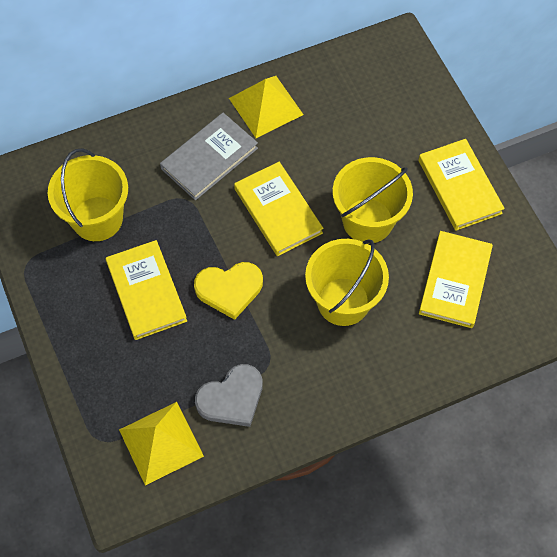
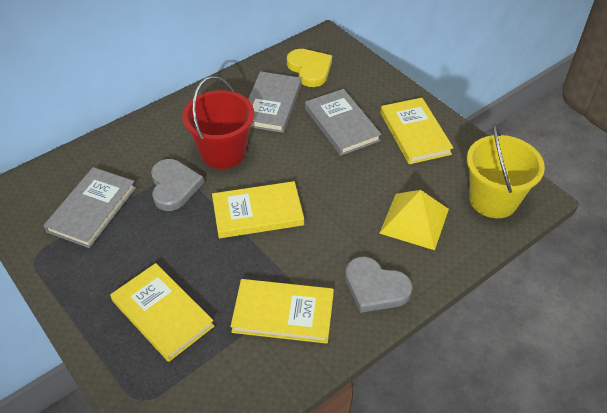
grey book: [160,113,258,200] = 1 -> [43,167,136,248] [248,71,302,133] [305,89,381,156] = 3
grey heart: [195,364,263,427] = 1 -> [151,159,204,211] [345,257,412,313] = 2
red bucket: none = 0 -> [182,76,254,169] = 1
yellow bucket: [48,148,128,241] [305,239,389,326] [332,157,413,243] = 3 -> [467,123,545,218] = 1
yellow pyramid: [119,402,204,486] [229,76,304,138] = 2 -> [379,190,449,250] = 1

